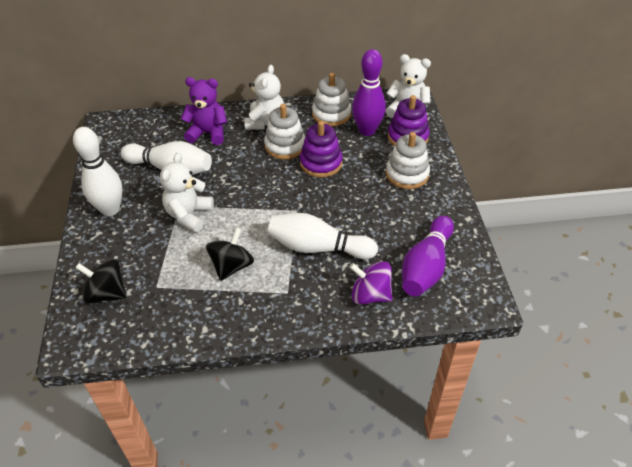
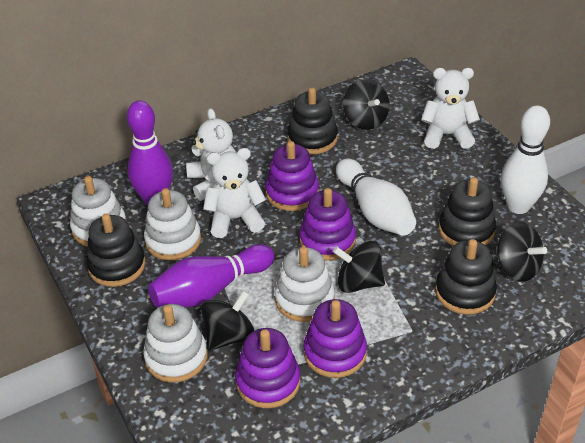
black spinning top: [75,259,126,304] [206,227,254,281] = 2 -> [201,290,255,350] [333,241,385,293] [343,79,390,130] [496,222,547,282] = 4
black stacking toy: none = 0 -> [86,214,145,287] [287,87,338,154] [435,239,497,315] [439,177,496,246] = 4
purple spinning top: [349,261,393,305] = 1 -> none = 0
purple stacking toy: [300,121,343,178] [388,95,429,146] = 2 -> [235,328,300,408] [265,141,319,211] [299,188,356,261] [304,299,367,378] = 4
purple teddy bear: [181,77,227,145] = 1 -> none = 0
white bowling pin: [73,127,123,216] [121,141,212,175] [268,213,378,259] = 3 -> [336,159,416,236] [501,105,550,214] = 2
white stacking toy: [264,104,305,160] [312,73,352,127] [386,132,430,189] = 3 -> [70,176,126,246] [143,304,208,383] [144,188,201,260] [274,247,335,322] = 4

